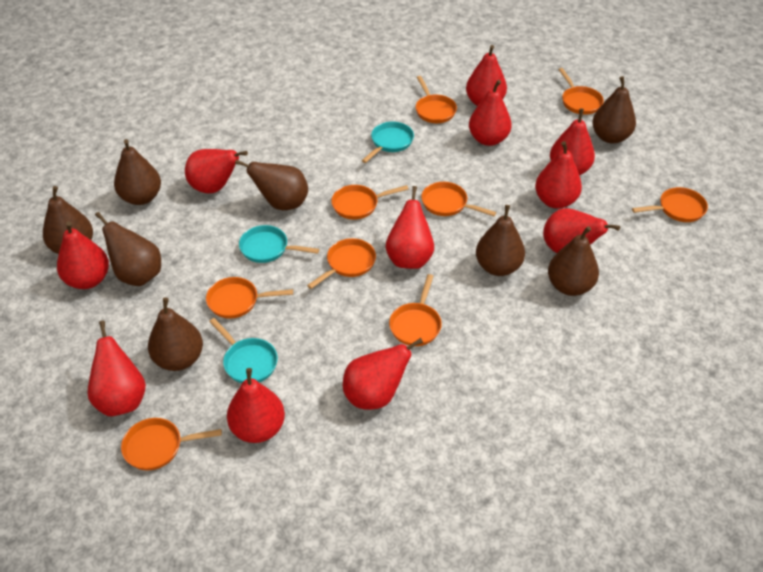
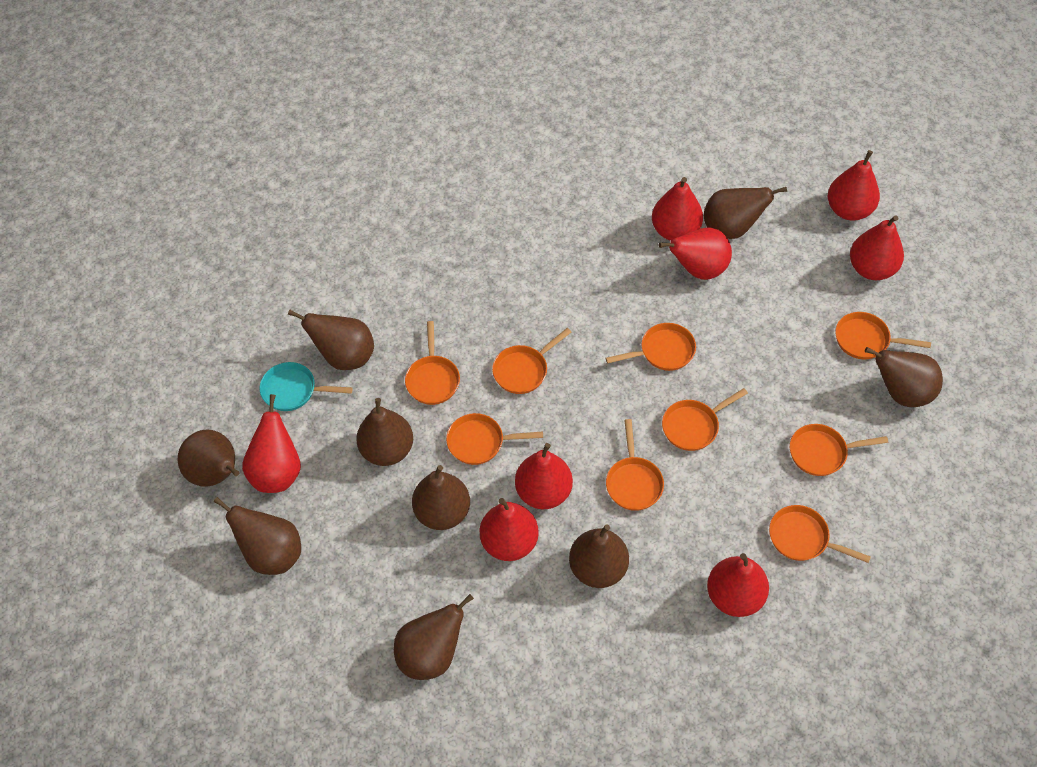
brown pear: [43,186,93,254] [95,212,161,286] [114,139,161,205] [148,297,203,371] [235,160,308,210] [476,205,525,276] [548,226,599,296] [592,76,636,144] = 8 -> [178,429,240,487] [214,497,301,575] [288,310,374,370] [356,398,413,466] [394,594,474,680] [412,465,470,530] [569,524,629,588] [704,187,787,239] [865,347,943,407] = 9
red pear: [57,221,109,289] [87,321,146,416] [185,149,248,193] [227,368,285,443] [343,338,423,410] [385,186,434,269] [466,45,507,106] [469,80,512,146] [535,141,582,209] [543,208,620,253] [550,108,595,175] = 11 -> [242,394,301,493] [480,498,539,561] [515,443,573,509] [652,177,703,241] [659,227,732,280] [707,553,769,617] [828,150,880,221] [850,215,904,280] = 8
turquoise pan: [209,318,278,383] [239,225,319,263] [362,122,414,163] = 3 -> [260,362,353,411] = 1

